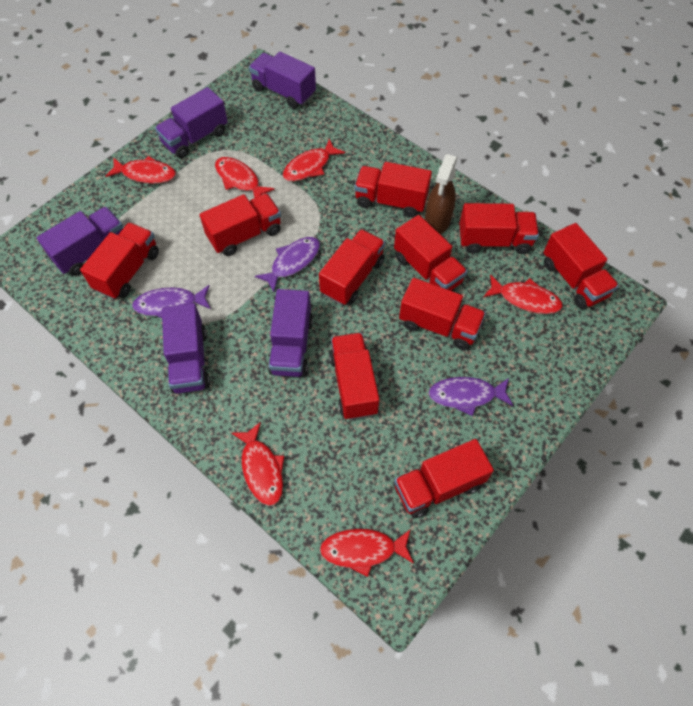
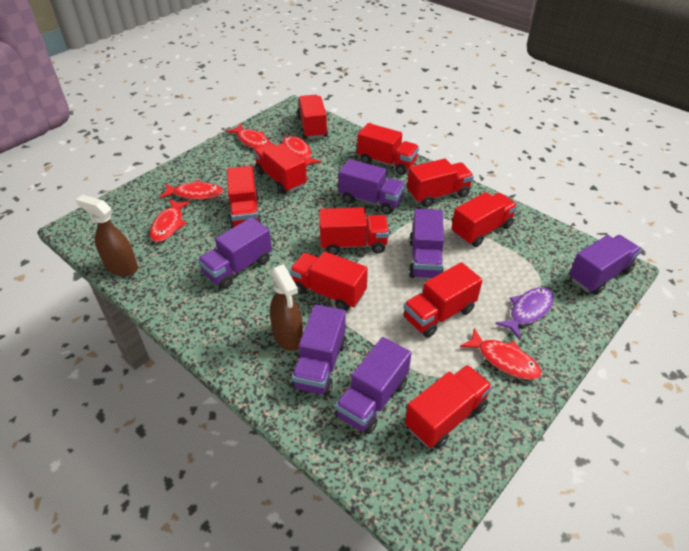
brown spray bottle: [425,154,458,234] = 1 -> [76,195,138,276] [270,264,303,351] = 2
purple fish: [132,285,211,318] [255,237,320,292] [428,377,513,416] = 3 -> [495,287,554,339] = 1
purple truck: [37,207,124,276] [155,87,228,158] [162,303,210,393] [249,52,316,109] [268,289,313,377] = 5 -> [198,217,272,289] [292,304,346,396] [335,337,411,434] [339,159,405,214] [409,208,444,278] [569,235,641,295] = 6
red fish: [105,156,176,184] [215,157,275,198] [231,422,284,506] [283,139,345,181] [320,529,414,577] [483,274,563,314] = 6 -> [150,199,191,242] [160,180,223,200] [226,124,270,149] [282,135,322,166] [460,328,542,380] = 5

